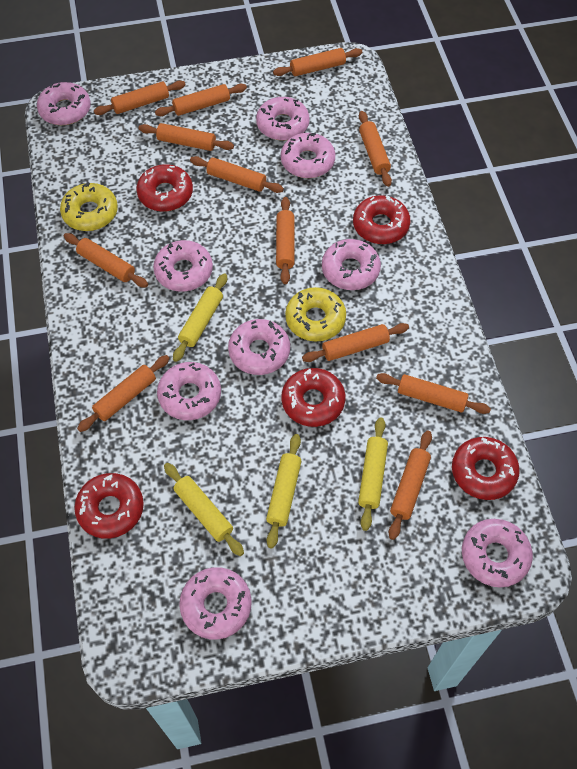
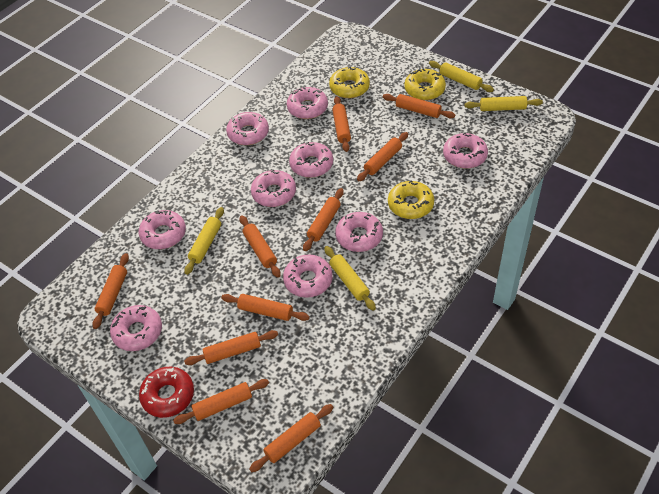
orange rolling pin: [64,233,148,288] [77,355,170,432] [94,80,186,115] [139,123,234,151] [155,84,247,116] [190,156,284,193] [273,48,362,76] [276,197,295,284] [302,323,409,362] [359,111,392,187] [376,373,491,414] [389,431,432,540] = 12 -> [92,253,129,329] [173,379,269,424] [184,330,278,365] [221,294,310,321] [240,216,281,278] [249,404,333,472] [303,188,344,251] [332,96,351,152] [357,132,408,181] [383,94,455,118] = 10
red donut: [74,473,144,539] [136,164,193,212] [281,368,345,427] [353,195,410,244] [452,437,520,500] = 5 -> [139,367,194,418] = 1
yellow donut: [60,182,118,231] [285,287,346,342] = 2 -> [329,66,370,98] [388,180,434,219] [404,68,446,100] = 3

